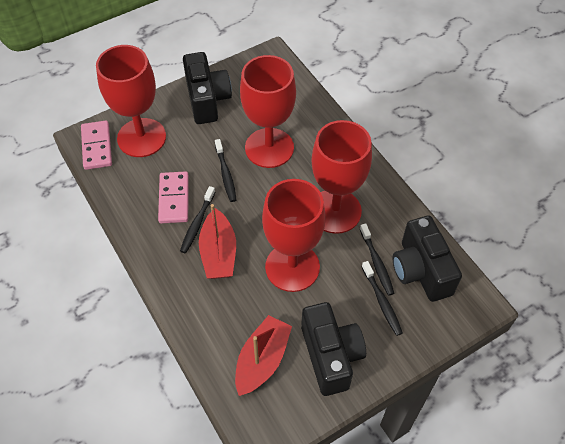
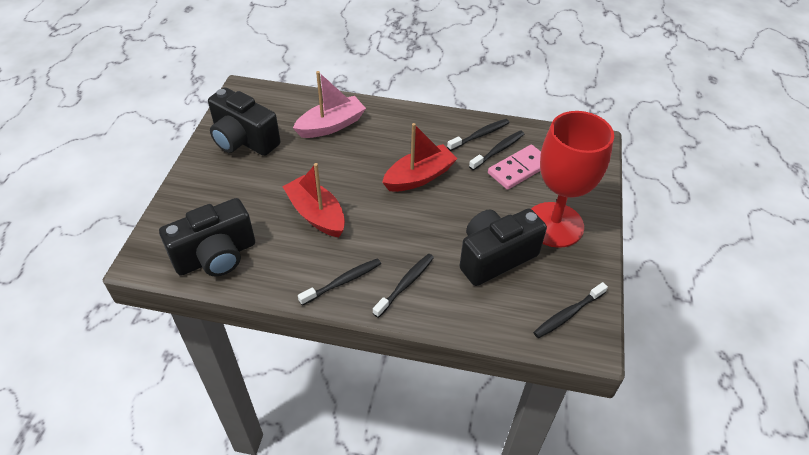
black toothbrush: [180,186,215,253] [215,139,236,202] [360,224,394,296] [362,261,403,336] = 4 -> [298,258,381,306] [373,254,434,318] [447,119,510,151] [469,130,524,170] [533,282,608,338] = 5
pink boat: none = 0 -> [293,71,366,138] = 1
pink domino: [81,121,112,170] [158,171,189,223] = 2 -> [488,145,541,190] = 1
red goblet: [96,45,166,157] [240,55,296,168] [262,179,326,292] [311,120,372,234] = 4 -> [531,111,614,248] = 1

